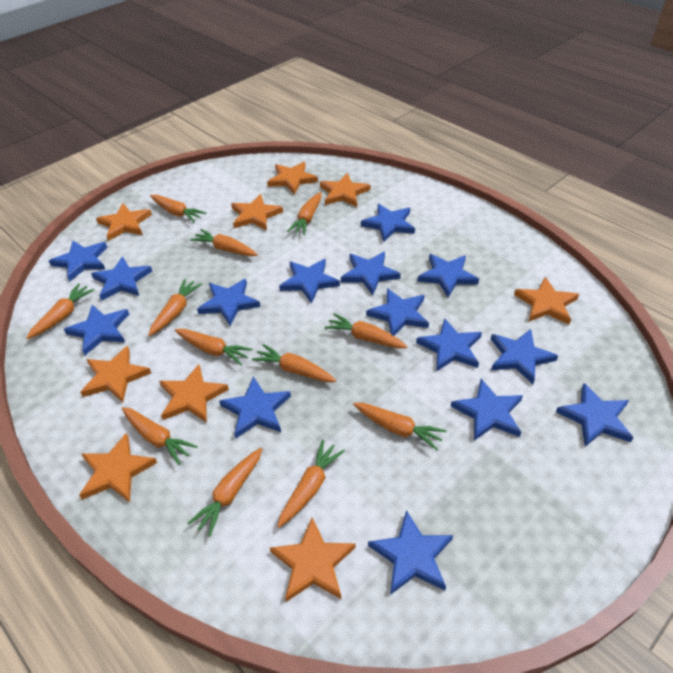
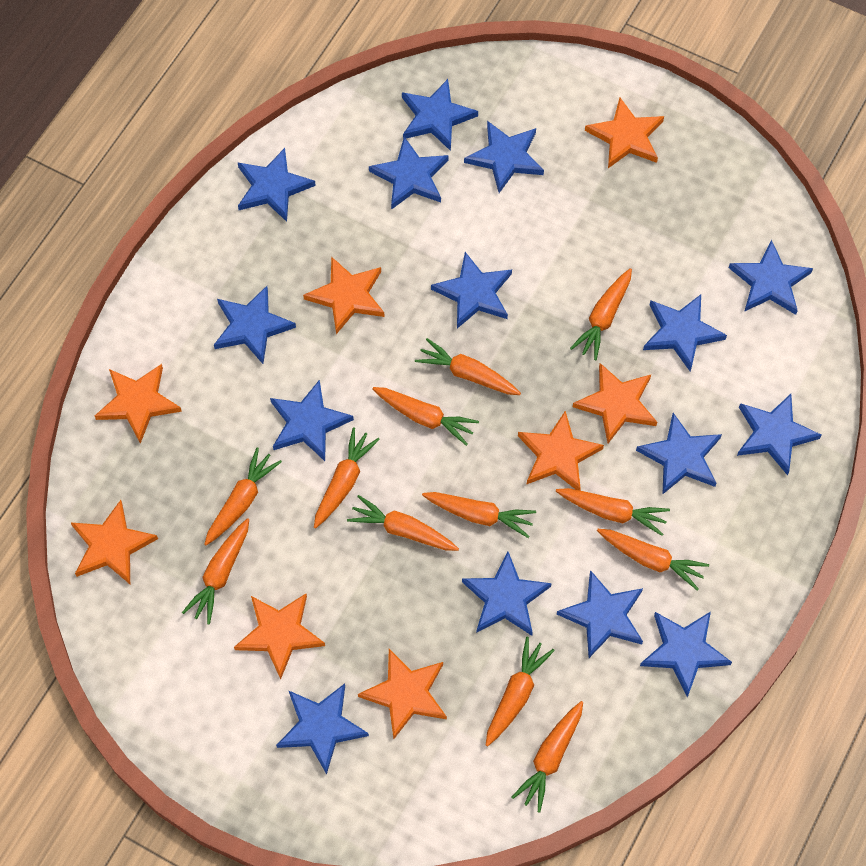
orange star: [79,433,157,503] [80,346,151,403] [96,203,152,241] [159,364,229,423] [231,194,283,231] [267,162,318,195] [270,518,355,602] [320,173,370,207] [514,277,579,325] = 9 -> [70,500,158,584] [95,364,182,444] [234,594,325,680] [303,256,385,334] [358,649,447,739] [518,411,604,490] [573,363,657,443] [585,98,664,168] = 8

